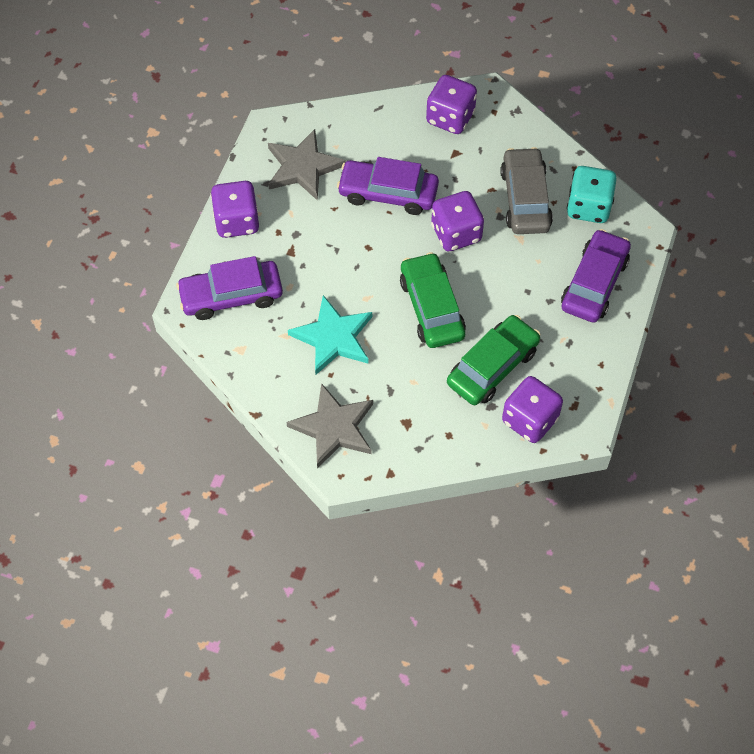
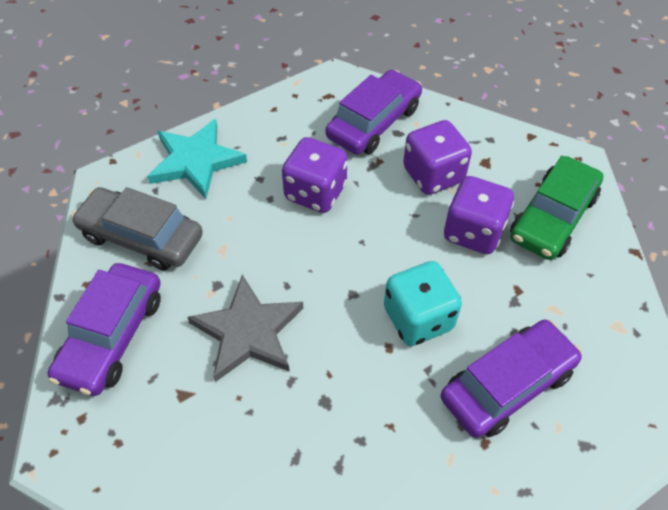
green car: [400,252,466,348] [447,315,540,405] = 2 -> [510,156,603,260] = 1
grey star: [268,129,346,201] [286,383,373,469] = 2 -> [187,275,303,382] = 1
purple dice: [210,181,259,238] [426,75,477,134] [431,191,484,251] [502,376,563,443] = 4 -> [282,137,347,213] [403,120,472,195] [444,176,514,254] = 3

